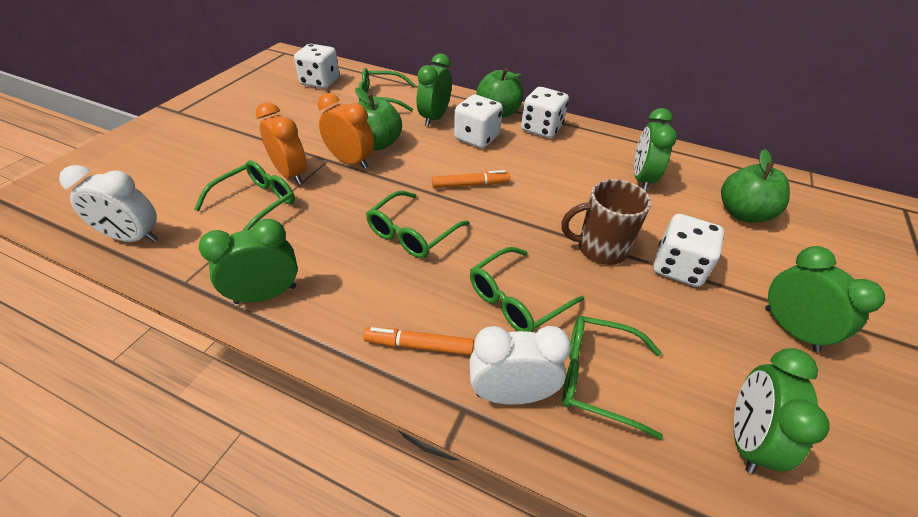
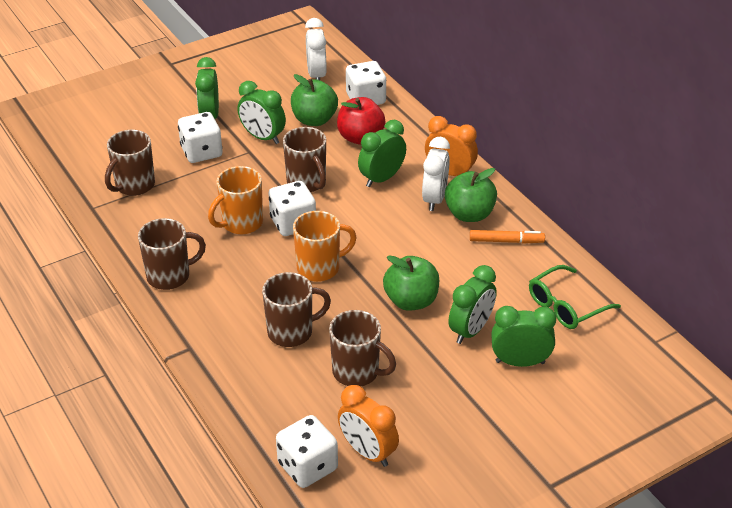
brown mug: [561,179,651,265] = 1 -> [105,130,155,196] [138,218,206,290] [262,272,331,347] [283,127,326,192] [329,310,396,387] = 5
green glasses: [194,161,295,231] [359,68,415,112] [366,191,470,258] [470,247,584,332] [563,316,663,440] = 5 -> [529,265,621,329] = 1
orange marker: [363,327,474,355] [432,170,510,188] = 2 -> [470,230,545,244] = 1
orange mug: none = 0 -> [208,166,263,234] [293,211,357,282] = 2
red apple: none = 0 -> [337,97,386,145] = 1

